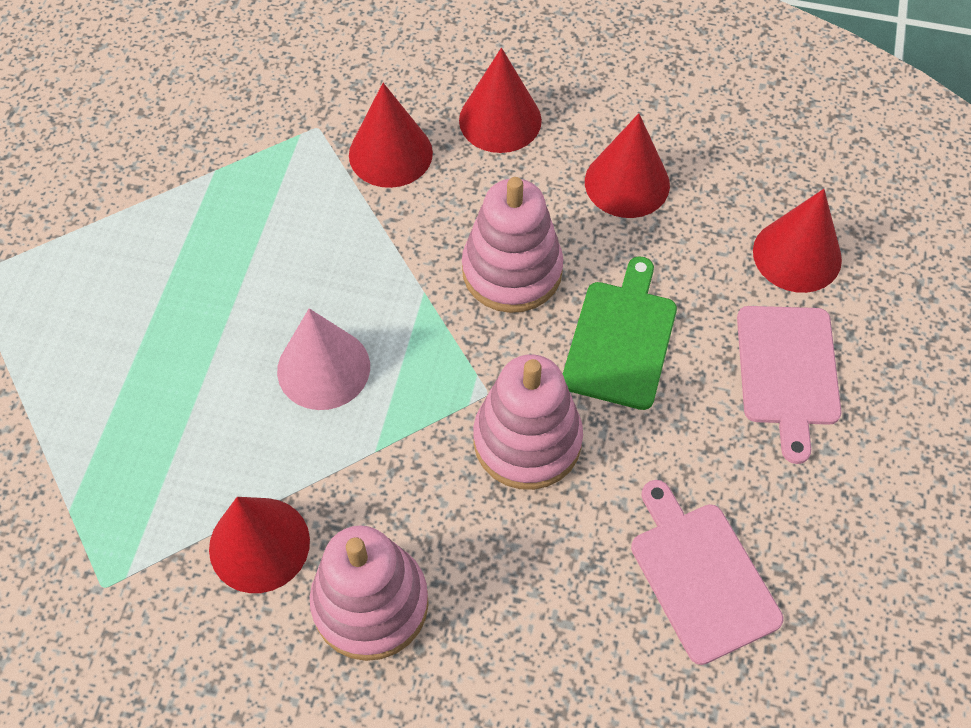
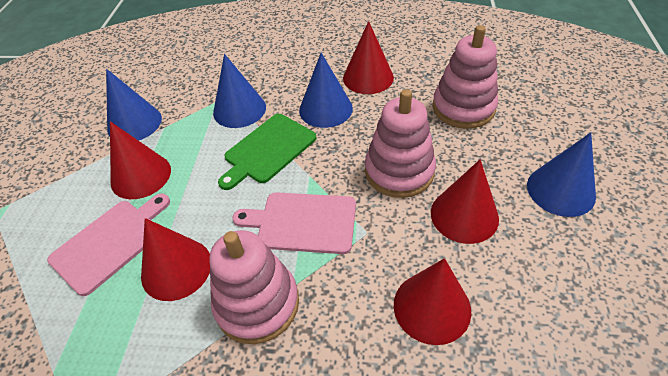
blue cone: none = 0 -> [106,69,162,141] [213,54,266,128] [299,53,353,128] [527,132,596,217] = 4
pink cone: [277,308,370,410] = 1 -> none = 0

